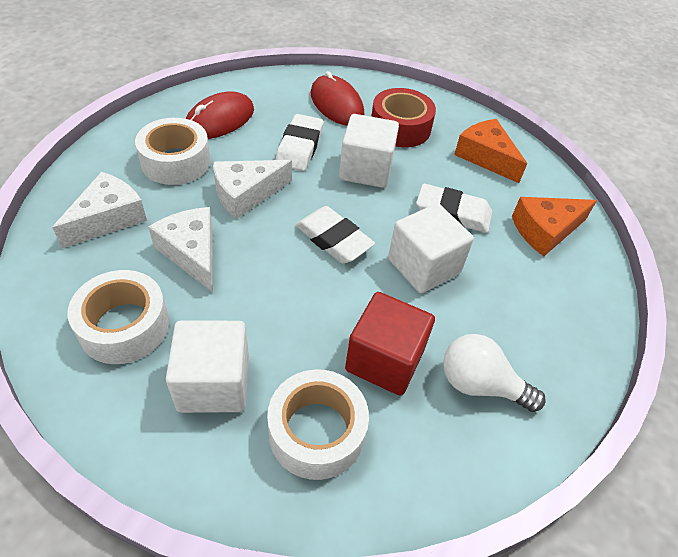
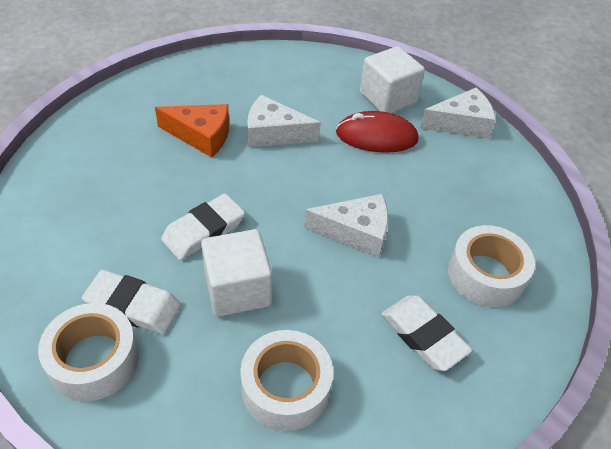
orange cheese: [454,119,527,183] [512,197,597,256] = 2 -> [155,104,229,157] = 1
red cube: [345,292,435,396] = 1 -> none = 0
red mouse: [186,91,254,139] [311,71,364,125] = 2 -> [336,111,419,153] = 1
red tape: [371,88,436,147] = 1 -> none = 0
white cube: [166,320,249,413] [339,114,399,188] [388,203,474,293] = 3 -> [201,229,272,317] [360,46,425,113] = 2
white light bulb: [443,334,546,412] = 1 -> none = 0

